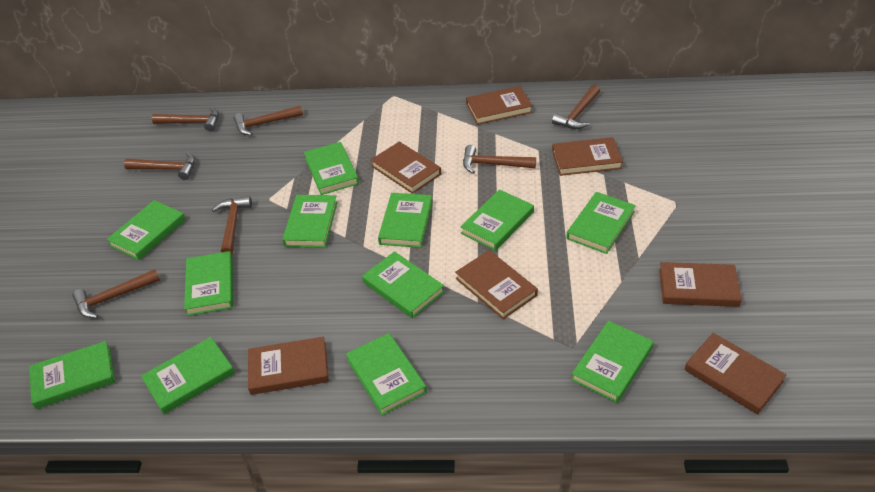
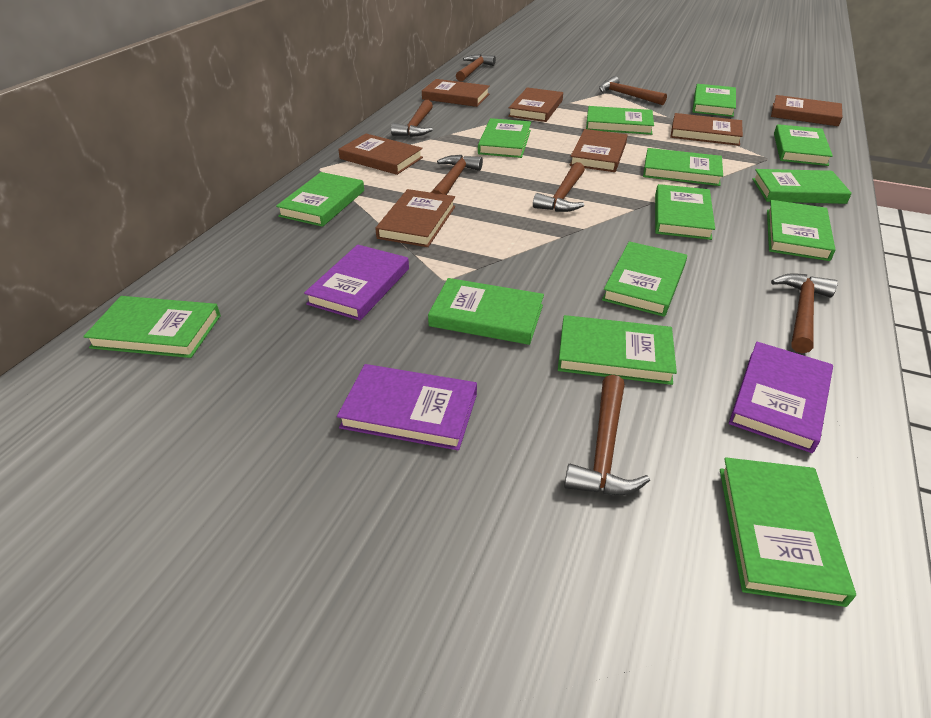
green book: [29,341,115,409] [107,200,186,260] [141,337,235,414] [184,251,233,316] [282,195,338,248] [304,142,359,195] [346,333,427,416] [362,251,445,318] [378,193,432,248] [460,189,534,251] [566,192,636,254] [571,321,654,403] = 12 -> [83,296,221,358] [276,172,364,227] [428,278,544,345] [478,118,531,158] [558,315,677,385] [586,106,654,135] [602,241,687,317] [643,148,723,186] [655,184,715,240] [692,84,736,117] [720,457,856,607] [752,169,852,204] [767,200,836,261] [774,124,833,166] = 14
purple book: none = 0 -> [304,245,409,321] [337,364,477,450] [729,342,833,453] = 3

